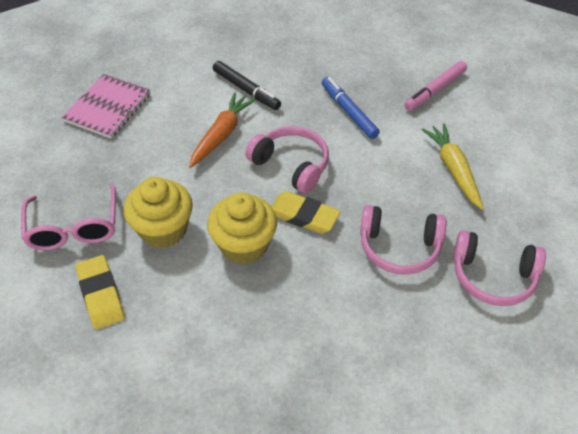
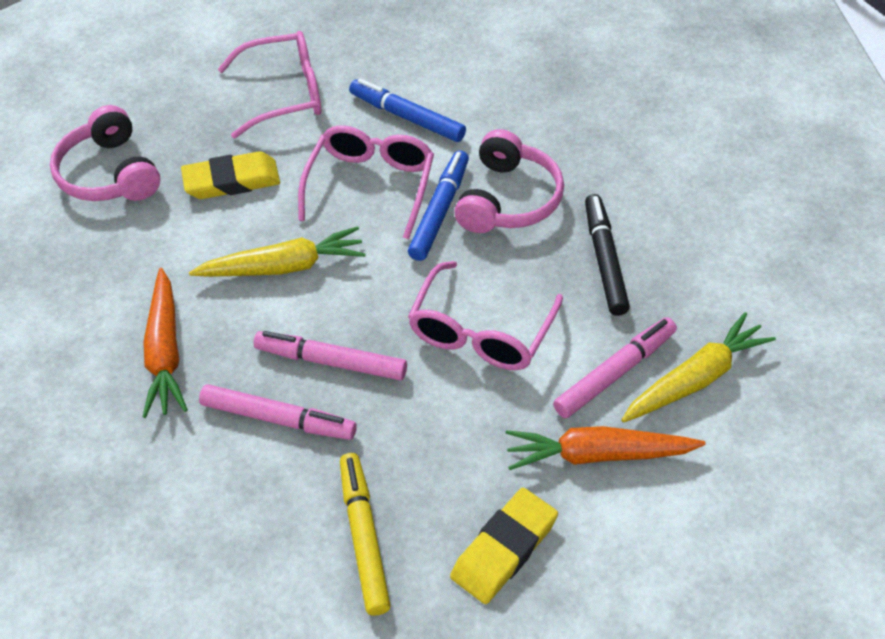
blue marker: [322,77,380,139] = 1 -> [349,78,466,142] [408,150,469,261] = 2
orange carrot: [189,92,256,168] = 1 -> [143,268,188,418] [506,426,706,470] = 2
pink glasses: [21,184,116,250] = 1 -> [218,31,321,139] [298,125,434,239] [408,261,563,370] = 3
pink headphones: [245,126,329,194] [360,205,447,275] [453,230,546,306] = 3 -> [50,105,160,201] [454,129,564,233] = 2
pink marker: [404,61,467,111] = 1 -> [199,384,357,440] [254,331,407,380] [553,317,677,418] = 3
pink notebook: [61,74,151,138] = 1 -> none = 0
yellow carrot: [421,123,484,210] = 1 -> [189,226,366,277] [621,312,776,423] = 2
yellow cupcake: [123,177,193,248] [207,192,277,264] = 2 -> none = 0
yellow marker: none = 0 -> [340,453,391,616] = 1

